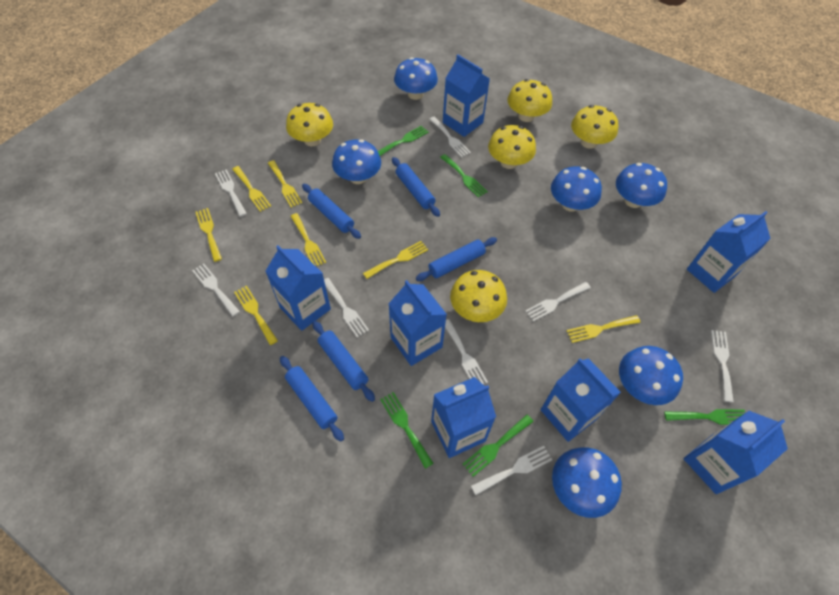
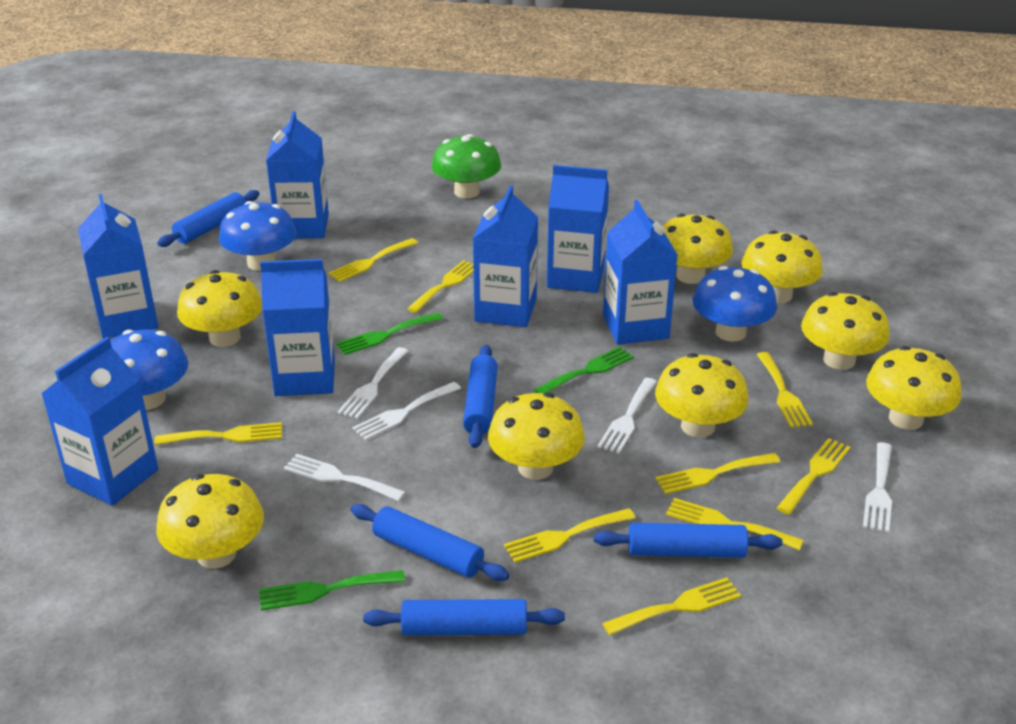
blue mushroom: [332,139,381,184] [394,57,438,100] [551,166,602,212] [552,447,622,518] [616,163,667,208] [619,346,683,405] = 6 -> [110,329,188,410] [219,201,297,271] [693,266,777,342] = 3
green fork: [378,125,429,156] [380,392,434,469] [440,154,488,198] [463,415,534,477] [664,409,745,425] = 5 -> [259,570,405,611] [336,313,443,355] [534,347,634,394] = 3
green mushroom: none = 0 -> [431,134,501,198] = 1
white fork: [192,264,240,317] [215,169,247,217] [324,278,369,337] [429,117,471,158] [445,319,488,385] [471,446,552,495] [525,282,591,322] [711,330,734,402] = 8 -> [284,454,406,501] [337,347,408,419] [352,382,461,440] [597,378,657,454] [863,442,892,533] = 5
yellow fork: [196,208,222,262] [232,166,271,212] [234,285,278,345] [268,160,302,207] [291,213,326,266] [363,241,428,279] [567,315,640,343] = 7 -> [155,422,282,445] [328,238,418,282] [407,260,473,313] [504,508,635,563] [602,577,741,635] [655,453,780,494] [666,498,803,550] [757,352,813,428] [777,438,850,515] = 9
yellow mushroom: [286,103,333,146] [450,270,507,322] [488,125,536,169] [507,79,552,122] [571,105,618,149] = 5 -> [156,474,264,569] [177,270,262,347] [488,393,585,480] [655,353,749,438] [662,214,733,284] [742,231,823,303] [801,292,890,370] [866,346,962,430] = 8

